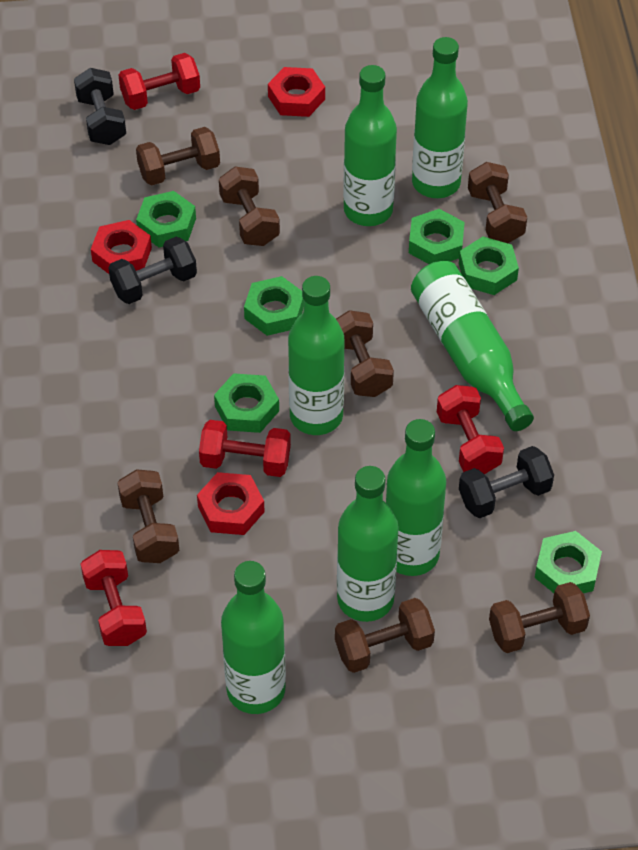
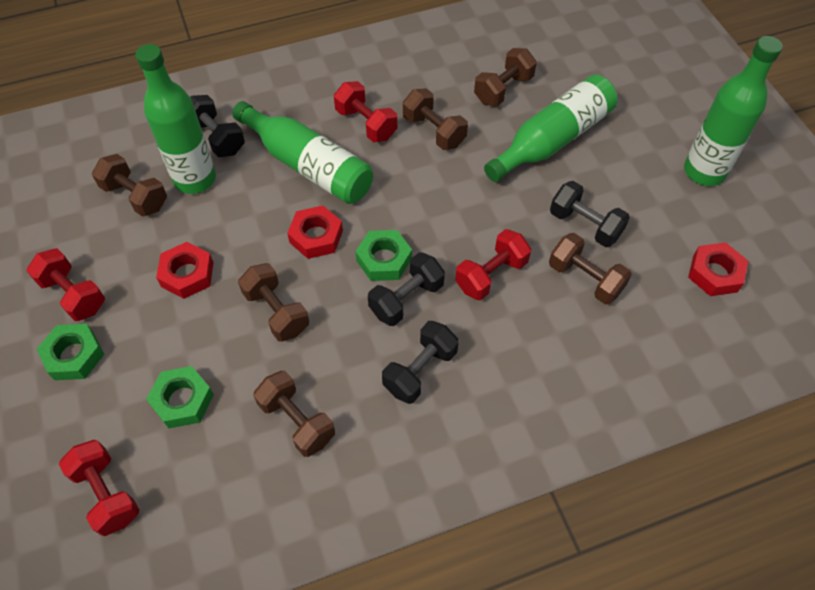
black dumbbell: [74,68,126,145] [109,237,197,304] [459,446,554,518] = 3 -> [190,95,245,157] [368,252,445,326] [382,321,459,404] [550,181,630,247] = 4
brown dumbbell: [117,469,179,563] [136,127,220,185] [219,167,280,246] [335,598,435,673] [336,310,394,397] [468,162,527,243] [489,582,590,653] = 7 -> [92,154,167,217] [238,263,309,342] [254,371,335,457] [403,88,468,150] [474,48,537,106] [549,233,632,304] = 6
green bottle: [221,561,286,714] [288,276,344,435] [337,466,399,622] [343,65,397,226] [386,419,446,576] [411,261,534,431] [412,37,468,198] = 7 -> [135,44,216,194] [232,101,373,204] [484,75,617,182] [684,36,783,186] = 4
green nut: [136,191,196,248] [214,373,279,433] [244,276,304,336] [409,209,465,264] [459,236,519,295] [535,531,602,593] = 6 -> [37,324,104,380] [146,366,214,428] [355,230,412,281] = 3

